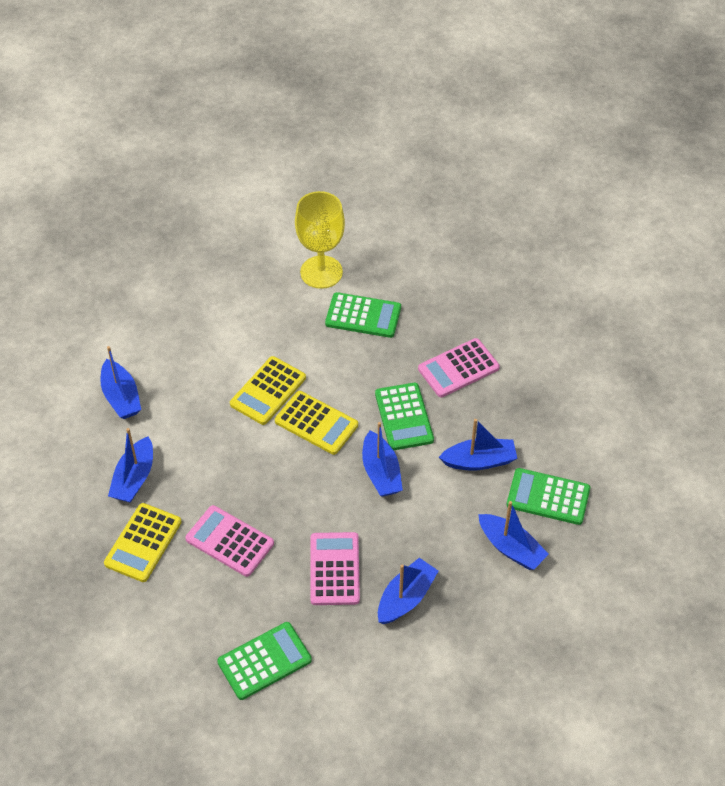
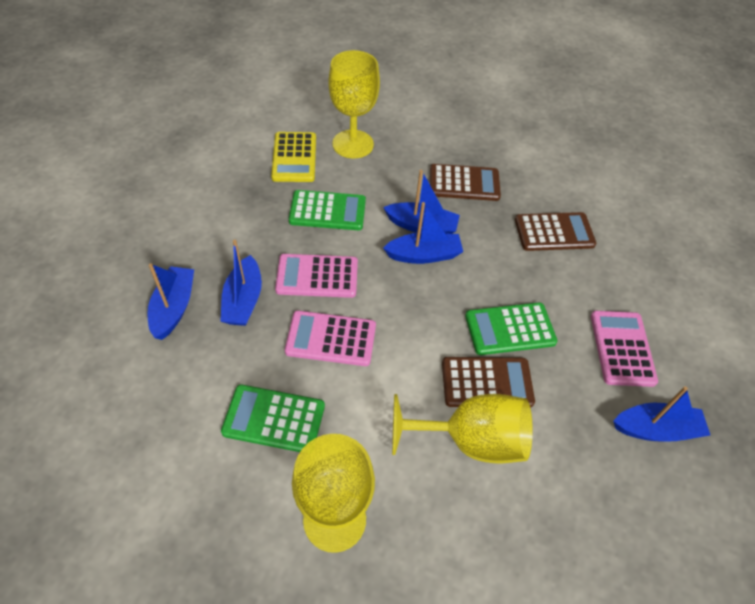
blue boat: [100,346,141,419] [108,428,153,503] [362,422,403,497] [378,558,438,624] [439,419,518,471] [478,501,549,570] = 6 -> [147,264,194,340] [220,240,262,326] [383,170,460,234] [383,202,463,264] [613,386,710,442] = 5
brown calculator: none = 0 -> [430,164,501,201] [442,357,535,407] [515,212,597,251] = 3
green calculator: [217,622,312,700] [325,292,401,338] [375,383,434,450] [507,468,590,525] = 4 -> [221,385,325,452] [289,190,366,230] [465,303,558,355] = 3
yellow calculator: [104,503,182,582] [230,356,306,425] [275,391,358,455] = 3 -> [271,132,316,182] = 1
yellow goblet: [295,191,345,289] = 1 -> [292,434,375,553] [329,50,380,158] [392,394,533,463] = 3

